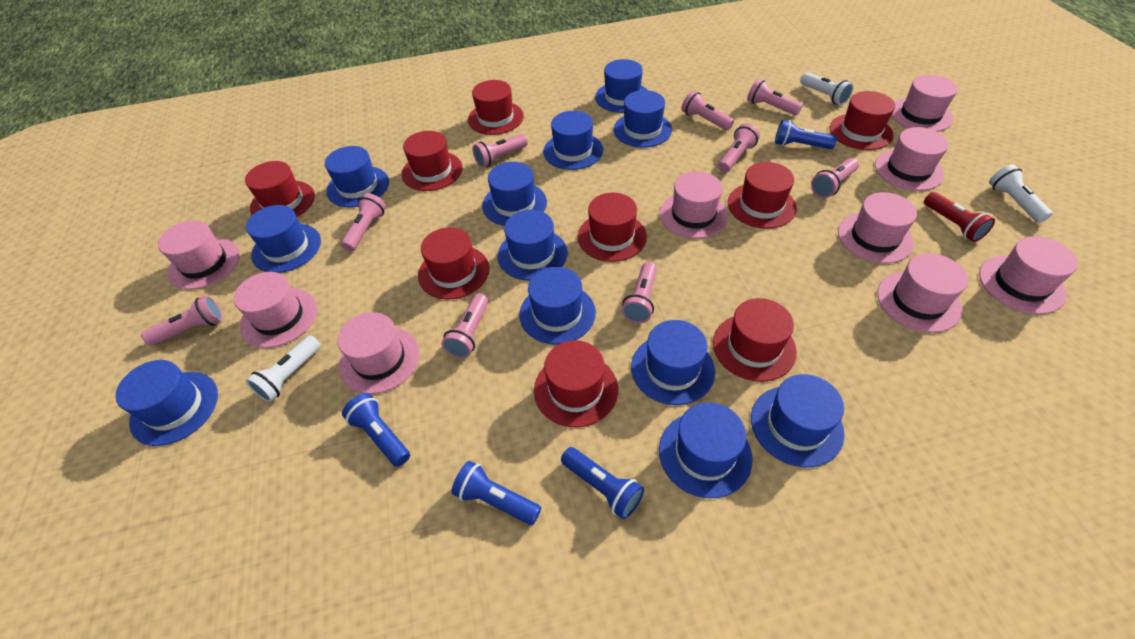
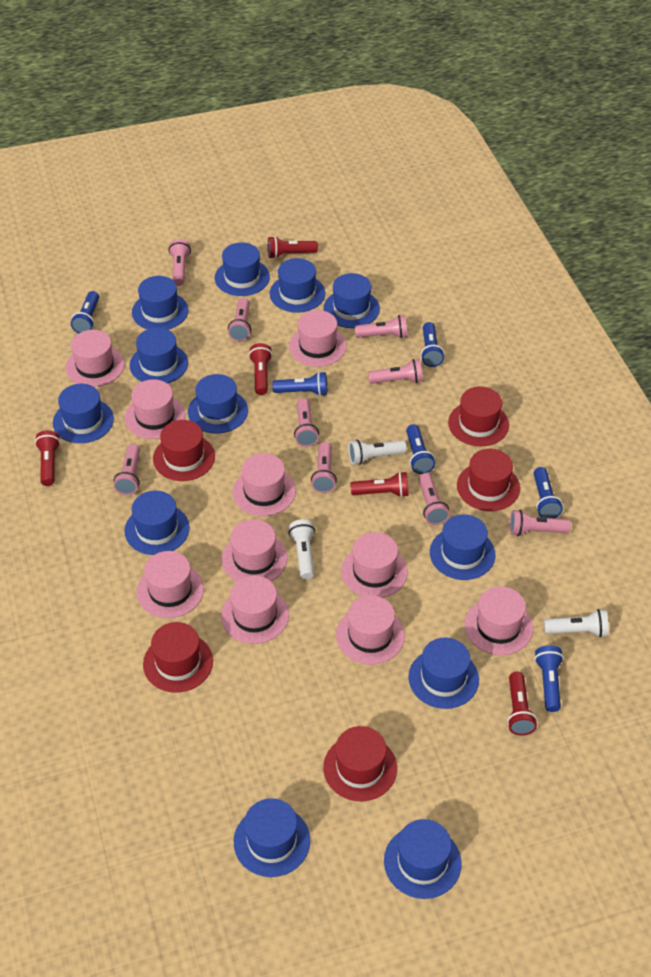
blue flashlight: [342,393,410,467] [451,461,541,525] [561,447,644,519] [775,120,837,149] = 4 -> [71,291,99,333] [273,372,327,396] [406,424,435,474] [421,322,445,367] [534,467,563,518] [534,645,564,712] = 6
pink hat: [158,220,240,290] [233,272,317,348] [337,312,420,394] [660,171,728,239] [838,192,917,264] [875,127,949,191] [877,253,968,333] [891,75,958,132] [979,236,1078,314] = 9 -> [66,330,125,387] [125,379,185,439] [137,551,204,618] [221,519,287,581] [221,575,289,644] [233,453,296,516] [289,310,347,367] [336,595,405,665] [341,532,408,598] [465,586,533,655] = 10
red flashlight: [924,192,995,242] = 1 -> [35,430,61,486] [248,343,273,395] [268,236,318,259] [350,471,409,497] [507,672,537,736] = 5
red hat: [245,161,315,217] [401,131,463,191] [418,227,489,299] [468,80,524,135] [534,340,618,427] [578,193,647,262] [713,298,797,382] [728,162,797,229] [830,91,895,150] = 9 -> [143,622,213,693] [153,420,215,481] [323,726,397,801] [448,386,509,446] [457,449,520,511] = 5

